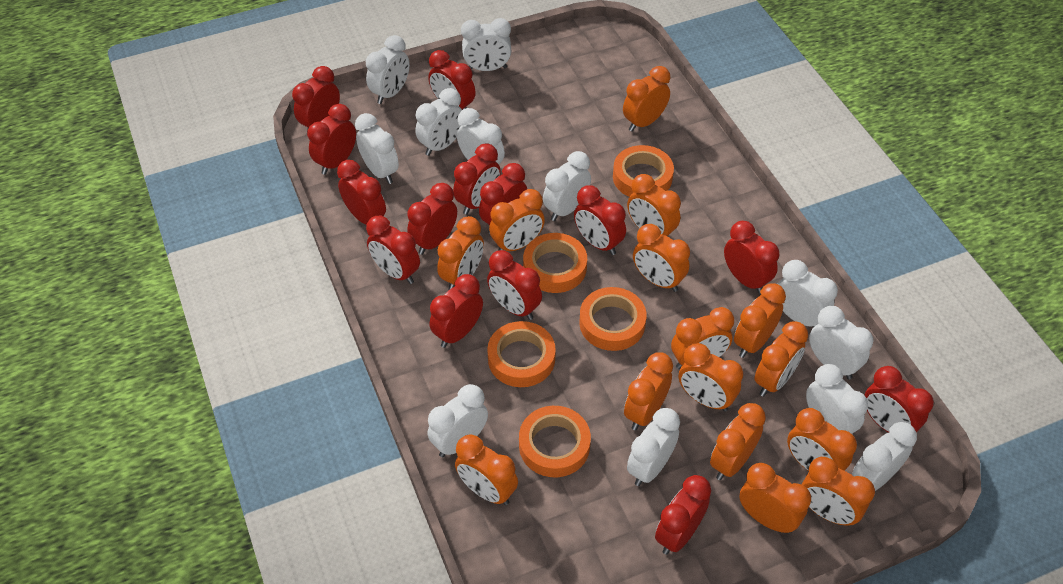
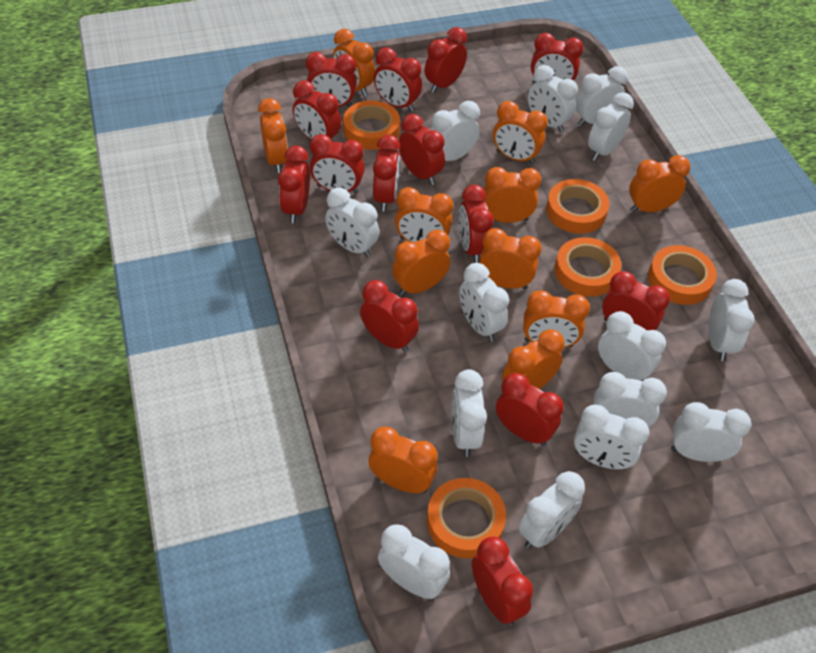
orange clock: [437,216,484,290] [455,435,518,505] [489,189,545,251] [623,66,671,132] [624,352,673,431] [627,174,681,237] [633,224,690,292] [671,307,734,369] [679,343,743,412] [710,403,766,480] [734,283,786,358] [739,463,811,534] [754,321,808,397] [787,408,857,471] [802,457,875,526] = 15 -> [258,98,288,173] [333,29,375,96] [369,426,438,493] [392,230,450,296] [395,187,453,243] [479,228,541,289] [483,167,541,223] [493,101,548,164] [502,329,564,389] [523,290,590,348] [629,155,690,212] = 11
white clock: [355,113,399,184] [366,35,410,104] [415,88,462,156] [428,384,488,457] [457,108,505,165] [461,18,511,71] [543,151,591,221] [627,408,680,486] [778,260,838,327] [806,364,868,434] [809,306,873,379] [852,422,917,491] = 12 -> [325,188,379,258] [378,524,450,599] [431,101,480,161] [452,369,487,457] [459,263,509,342] [519,471,585,549] [528,65,578,133] [574,405,649,470] [576,66,628,127] [588,92,634,161] [593,372,667,427] [598,311,666,381] [671,402,752,462] [708,279,755,361] = 14

